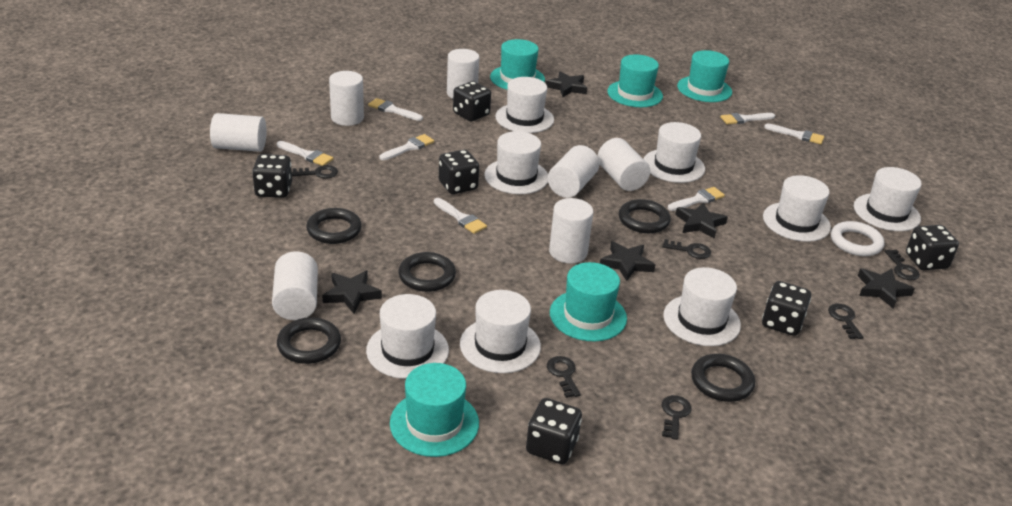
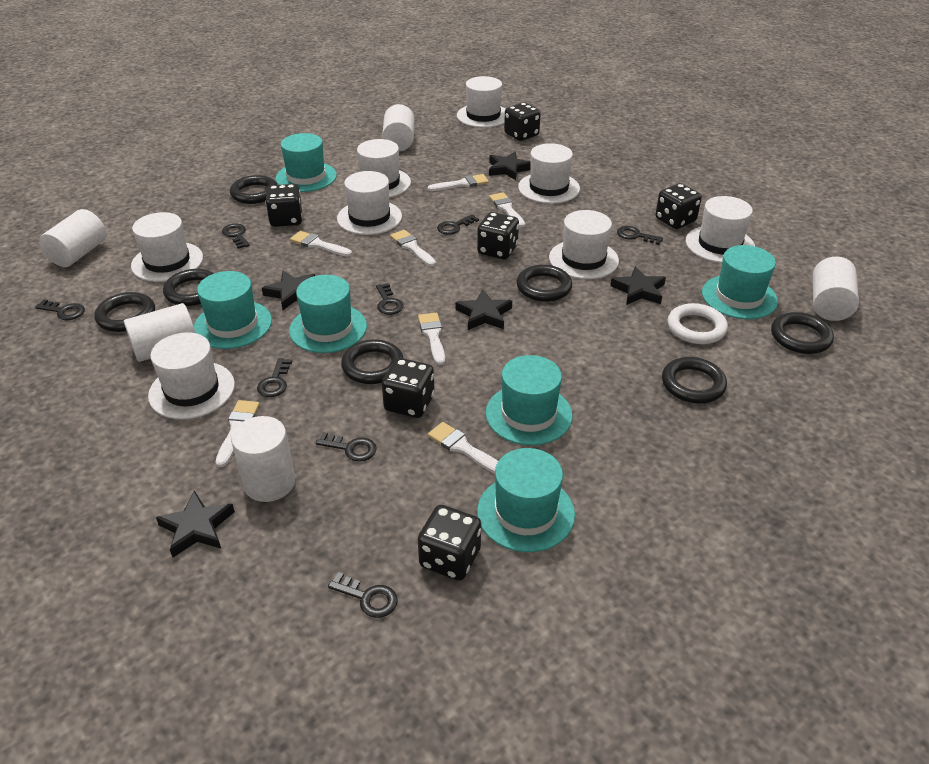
black key: [292,165,338,179] [547,356,581,398] [662,239,711,259] [662,395,691,440] [828,304,863,339] [885,250,920,280] = 6 -> [35,299,85,320] [222,223,250,249] [257,358,292,397] [316,432,377,462] [328,572,398,618] [376,283,403,315] [437,214,479,235] [617,226,663,245] = 8
black ring: [277,317,341,364] [306,208,362,244] [398,252,456,292] [619,199,671,233] [691,354,755,402] = 5 -> [94,292,155,332] [163,269,214,306] [230,175,278,204] [341,340,403,384] [517,265,572,302] [662,357,727,403] [771,312,834,354] = 7
turquoise hat: [390,363,479,457] [490,39,545,90] [550,262,627,341] [607,54,663,107] [677,50,732,102] = 5 -> [194,271,272,349] [276,133,337,192] [289,275,367,353] [477,448,575,552] [486,355,573,445] [702,245,778,319] = 6
white cylinder: [210,113,267,152] [272,251,318,320] [329,71,364,126] [447,49,479,99] [548,145,599,198] [549,198,593,263] [598,138,650,191] = 7 -> [39,209,106,267] [124,303,196,362] [231,416,295,502] [382,104,414,151] [813,257,859,321] = 5

